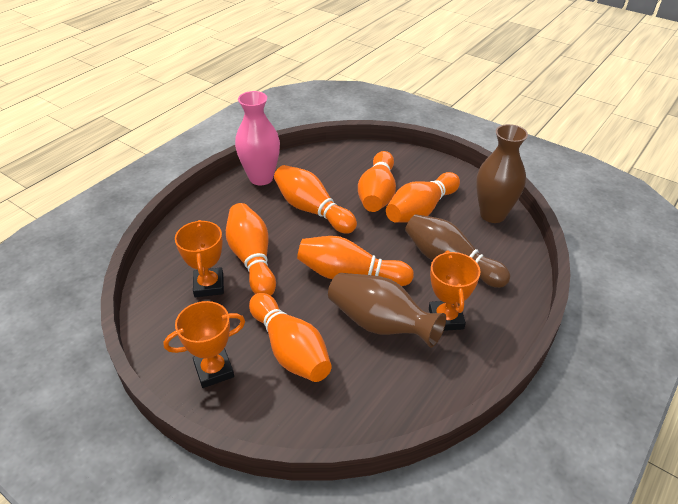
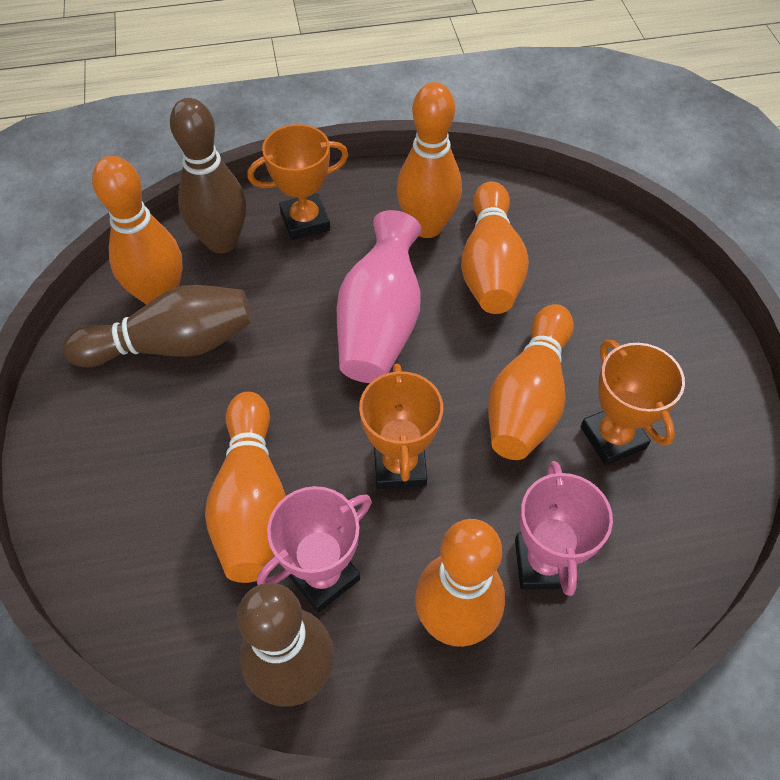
brown bowling pin: [405,214,511,288] = 1 -> [62,285,252,368] [170,98,246,253] [237,583,334,707] = 3
brown vase: [328,273,446,348] [476,124,528,223] = 2 -> none = 0
pink trophy: none = 0 -> [257,486,372,613] [515,461,613,596] = 2

